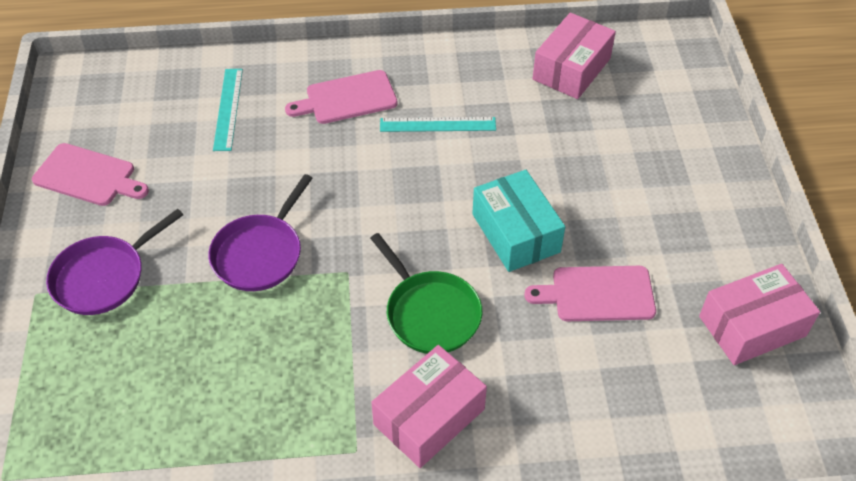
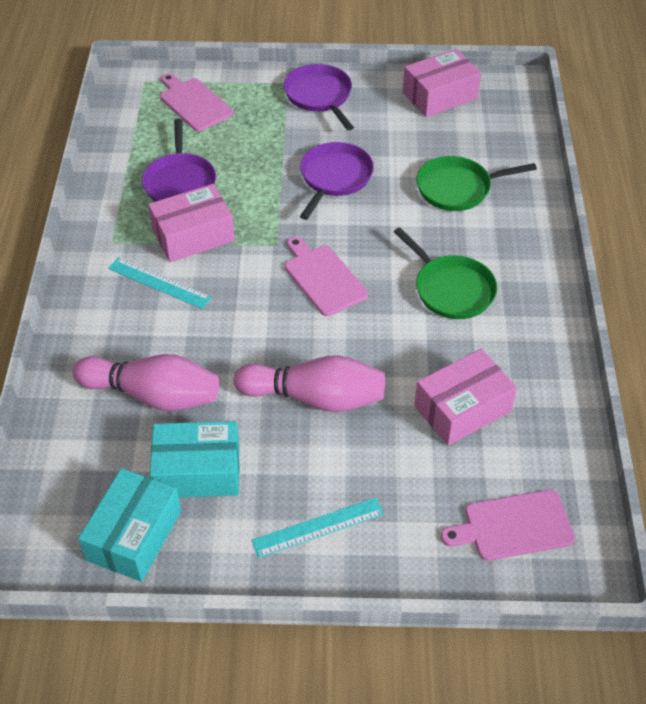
green pan: [370,233,482,354] = 1 -> [394,227,497,319] [417,156,537,211] = 2
pink bowling pin: none = 0 -> [73,354,219,411] [233,355,385,412] = 2
purple pan: [46,209,183,315] [208,174,313,291] = 2 -> [142,119,216,202] [284,64,354,130] [300,142,374,220] = 3
turquoise box: [472,170,565,272] = 1 -> [78,468,181,582] [150,421,240,498] = 2

